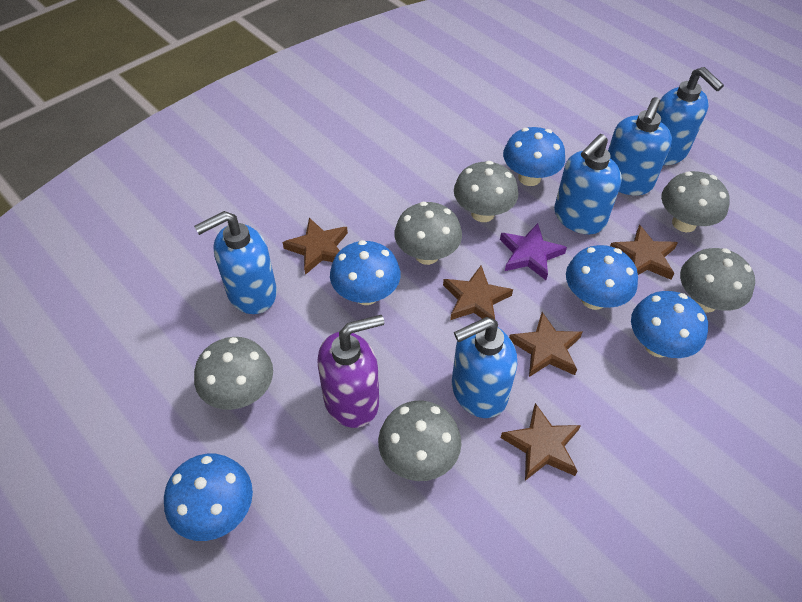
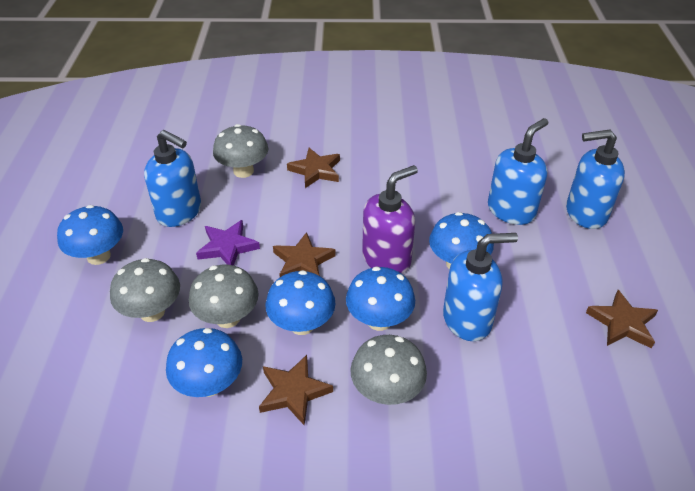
blue soap dispenser: [194,211,277,314] [452,317,517,418] [554,134,622,234] [608,97,672,195] [657,67,724,165] = 5 -> [144,130,201,227] [443,233,518,341] [488,118,548,225] [566,130,625,229] = 4
brown star: [283,217,348,275] [443,266,513,320] [501,403,581,481] [509,312,582,377] [610,224,678,280] = 5 -> [259,355,333,426] [273,232,336,277] [287,148,340,188] [586,290,658,349] = 4
grey mushroom: [194,337,273,410] [378,401,461,481] [394,202,462,265] [454,161,518,222] [661,171,730,232] [680,248,755,313] = 6 -> [110,258,180,322] [189,265,258,328] [213,124,268,178] [350,335,427,405] = 4

